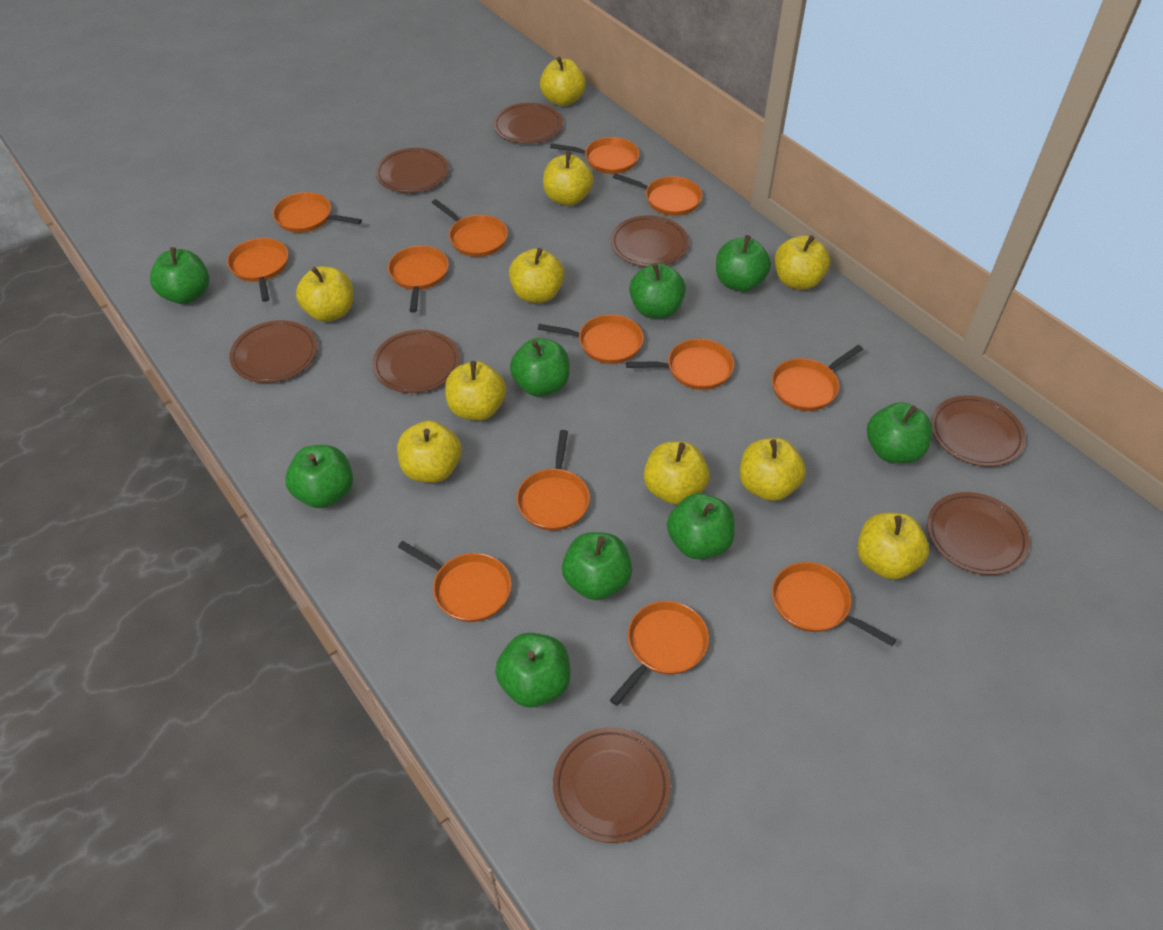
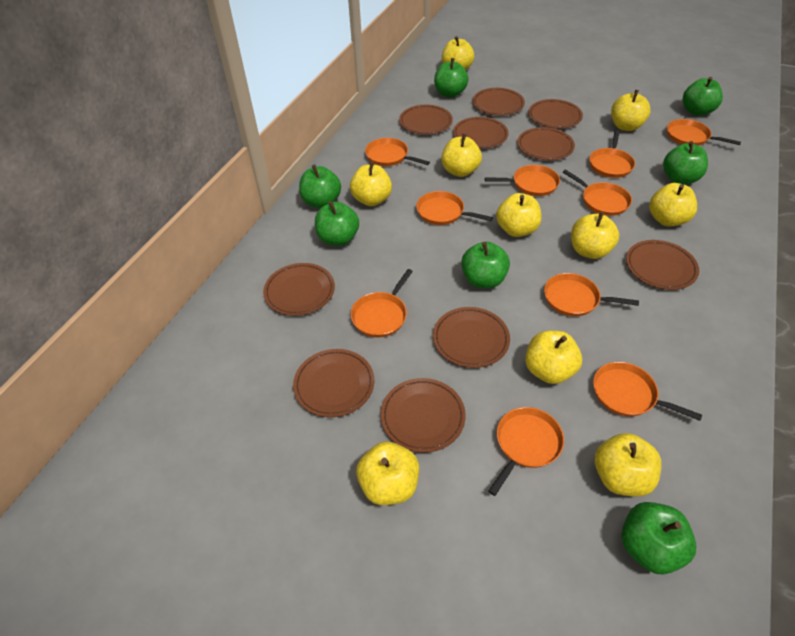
brown plate: [229,320,317,383] [372,330,460,393] [375,148,449,193] [493,103,563,144] [553,727,671,843] [611,215,689,267] [927,492,1030,575] [931,395,1026,466] = 8 -> [263,263,335,316] [293,349,374,417] [381,378,466,453] [399,105,453,135] [433,307,510,368] [453,117,508,148] [472,88,525,116] [517,127,575,160] [528,99,583,129] [626,240,699,290] = 10
green apple: [150,247,209,304] [285,445,353,508] [495,633,570,707] [510,338,570,397] [562,532,632,600] [629,263,686,319] [667,493,735,559] [716,235,771,292] [867,402,932,463] = 9 -> [299,165,341,208] [315,201,359,246] [434,58,469,97] [461,242,510,288] [622,502,696,575] [663,141,708,184] [683,77,723,116] = 7
orange pan: [227,238,288,302] [273,192,362,233] [388,246,449,313] [398,541,511,622] [432,199,508,257] [516,430,590,531] [538,315,644,364] [550,137,639,174] [610,601,709,706] [613,173,702,216] [626,339,734,390] [772,345,863,411] [772,562,896,646] = 13 -> [351,269,413,337] [365,138,430,166] [416,191,493,225] [485,165,560,196] [488,407,564,496] [544,273,639,316] [563,169,632,216] [589,130,635,178] [593,362,702,421] [667,119,741,146] = 10

